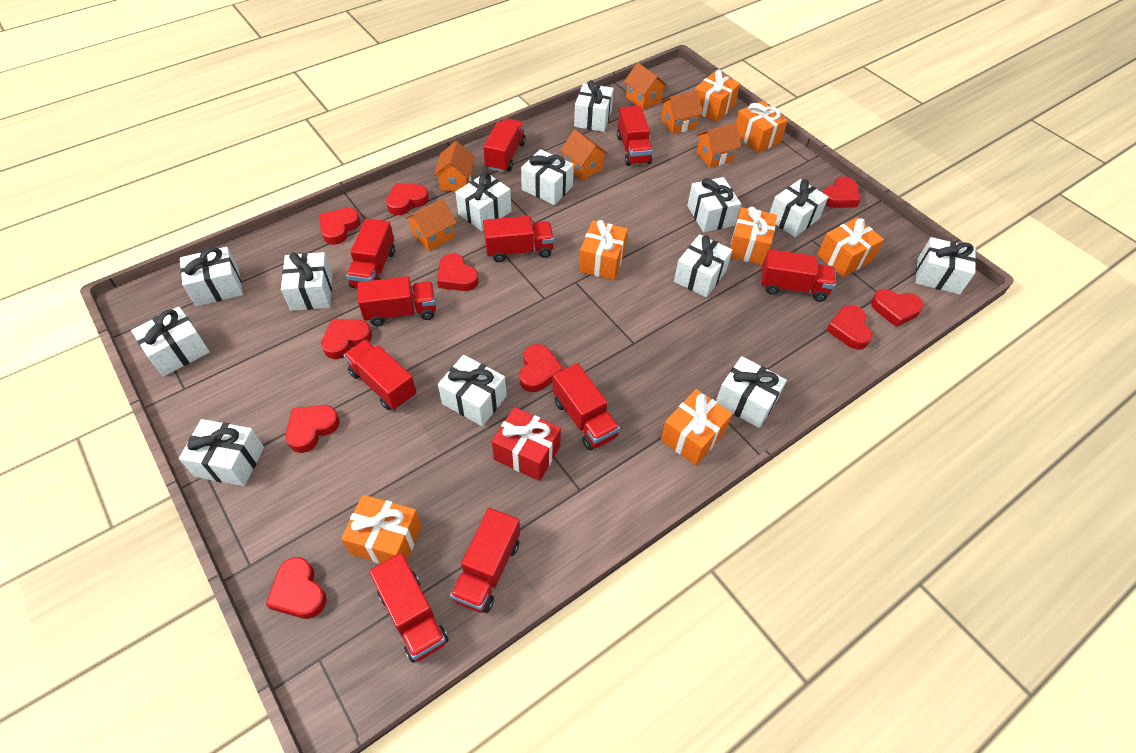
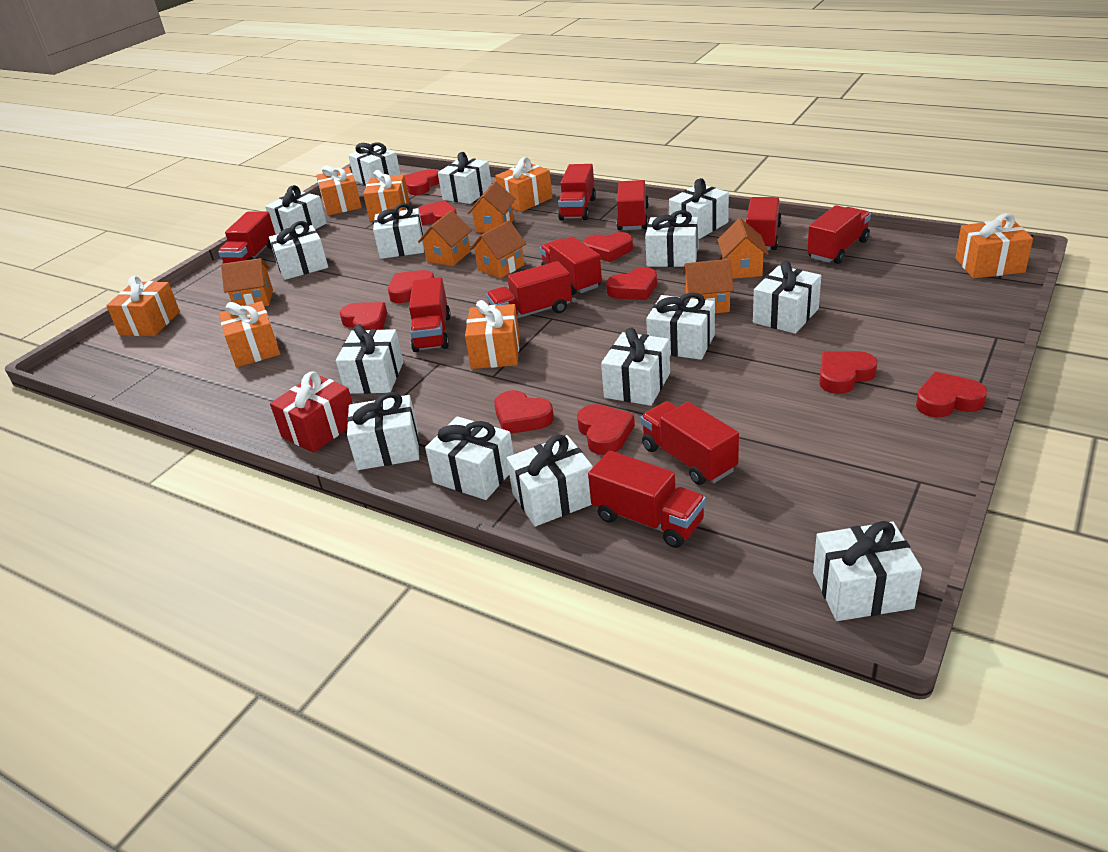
white gift: [131,307,210,377] [179,419,264,486] [180,247,243,307] [281,252,332,311] [438,355,507,426] [455,172,512,231] [521,149,574,205] [574,80,614,132] [674,234,732,298] [687,177,741,233] [716,356,787,428] [770,179,828,237] [916,237,976,295] = 13 -> [265,185,327,234] [269,221,328,280] [336,324,403,394] [347,392,419,470] [348,143,401,185] [373,203,424,259] [425,416,514,500] [438,152,492,204] [507,434,593,527] [601,328,670,406] [645,210,698,267] [646,293,715,360] [669,178,729,239] [753,261,821,334] [813,521,922,621] = 15

